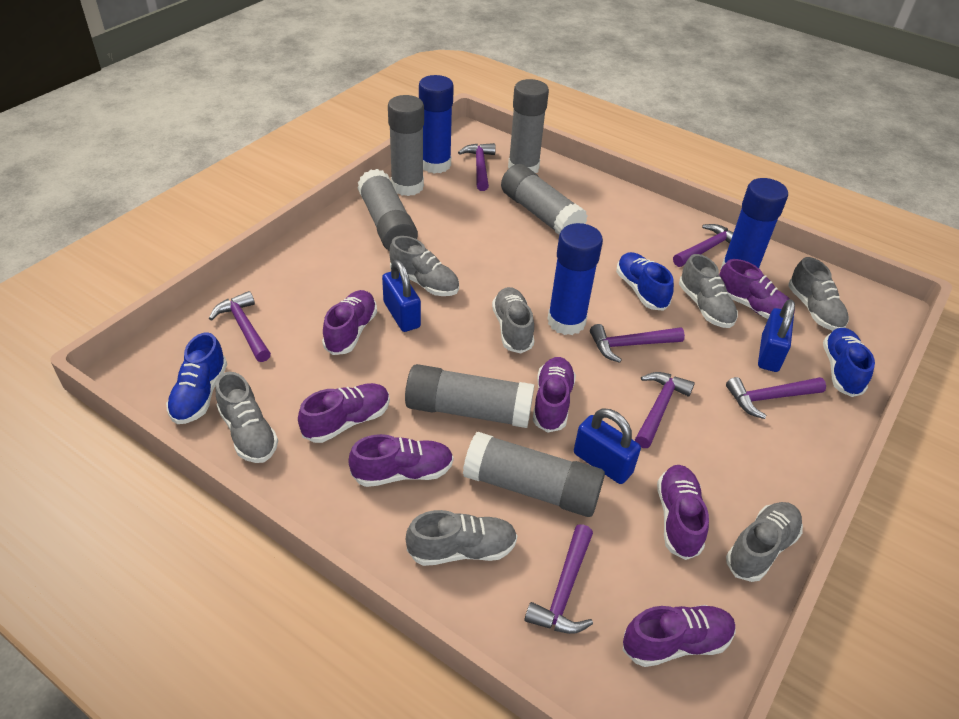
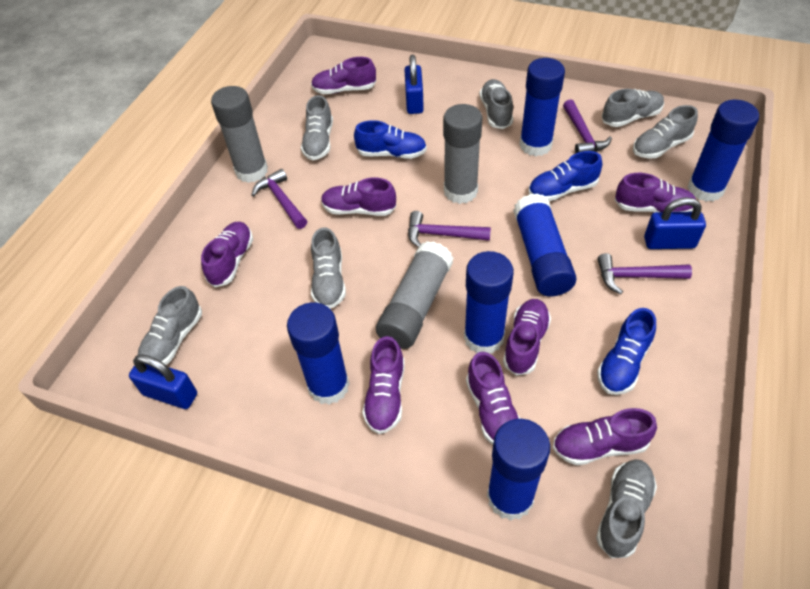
blue glue stick: [419,75,454,174] [547,223,603,335] [721,178,788,268] = 3 -> [287,302,349,405] [464,251,514,354] [487,419,550,521] [513,193,577,296] [519,58,565,156] [688,100,759,202] = 6
grey glue stick: [357,169,418,250] [388,95,424,196] [405,364,535,428] [463,432,605,517] [501,164,588,235] [508,79,549,173] = 6 -> [211,86,268,183] [376,241,453,349] [443,104,482,204] = 3
purple hammer: [209,291,271,362] [458,143,496,191] [524,524,593,634] [590,324,685,363] [635,372,695,448] [673,224,734,267] [726,377,826,419] = 7 -> [251,169,307,229] [408,211,491,247] [563,100,612,153] [597,253,692,294] = 4
purple shoe: [298,383,390,443] [322,290,377,355] [349,434,454,487] [533,357,576,433] [623,605,736,667] [657,465,709,560] [719,259,795,319] = 7 -> [201,222,253,287] [311,57,376,94] [321,178,396,216] [362,336,405,434] [466,352,520,444] [503,299,551,375] [553,408,657,465] [615,173,696,212] = 8

